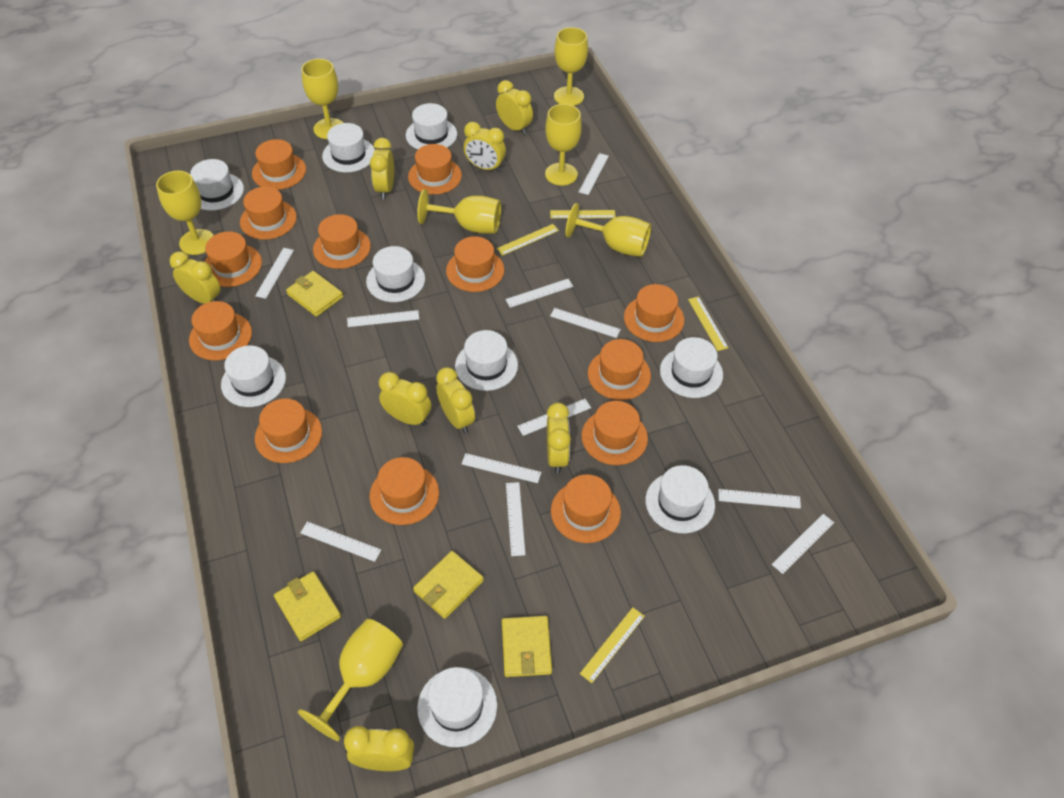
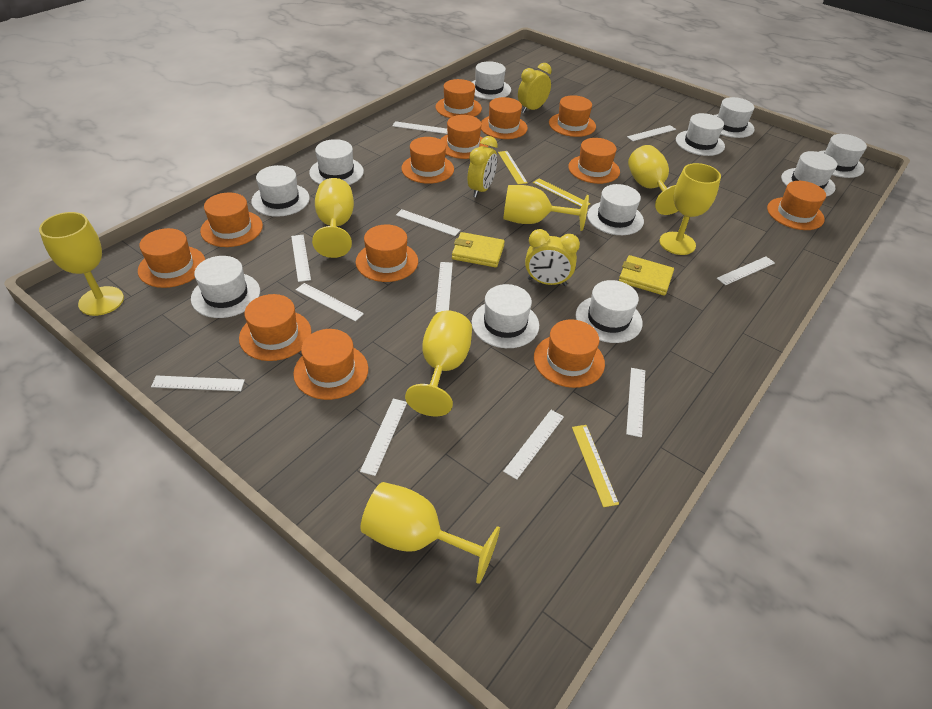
white hat: [190,159,244,211] [221,345,286,407] [322,123,375,173] [366,246,425,302] [406,103,457,149] [417,667,497,747] [455,330,518,391] [645,465,715,533] [660,337,723,398] = 9 -> [191,256,260,318] [251,165,310,217] [309,139,364,185] [472,61,511,100] [472,284,539,348] [576,280,643,343] [587,184,644,235] [676,113,725,156] [714,97,755,138] [781,151,837,197] [819,134,867,178] = 11
yellow clock: [170,251,221,304] [344,726,414,771] [370,138,394,199] [379,372,431,426] [436,367,475,433] [464,122,506,172] [496,80,533,135] [547,403,571,473] = 8 -> [468,136,498,198] [518,63,552,113] [525,229,580,286] = 3
yellow ruler: [497,224,559,256] [550,210,616,218] [580,608,645,683] [688,296,729,351] = 4 -> [498,151,528,185] [533,178,590,207] [572,425,619,507] = 3
yellow wallet: [274,571,341,641] [286,271,343,317] [413,551,484,619] [502,616,552,677] = 4 -> [452,232,505,268] [619,255,674,296] = 2

